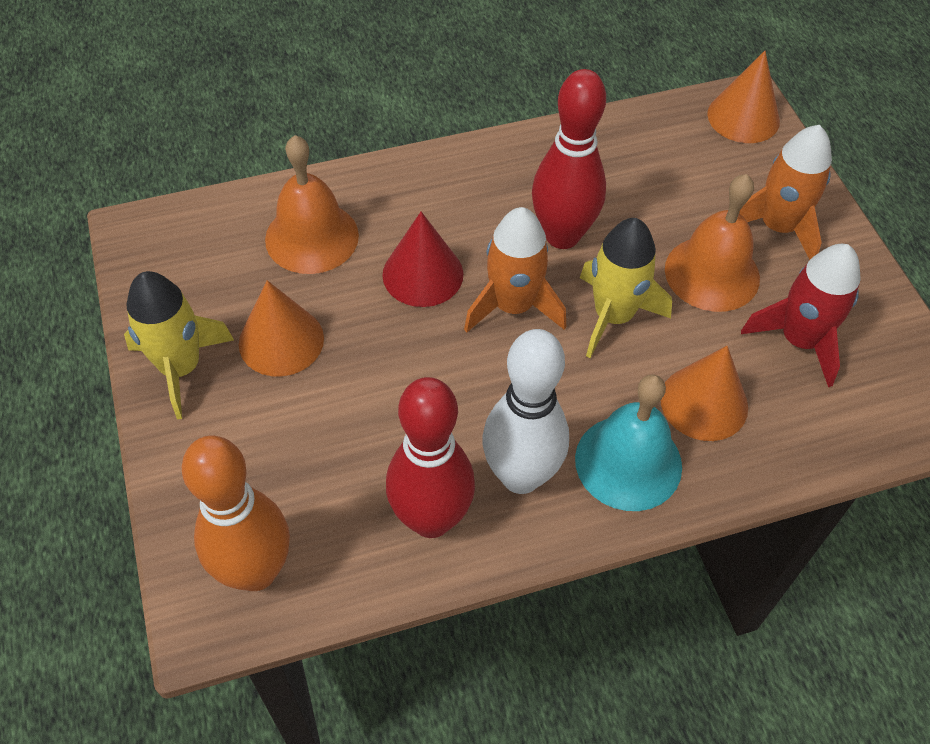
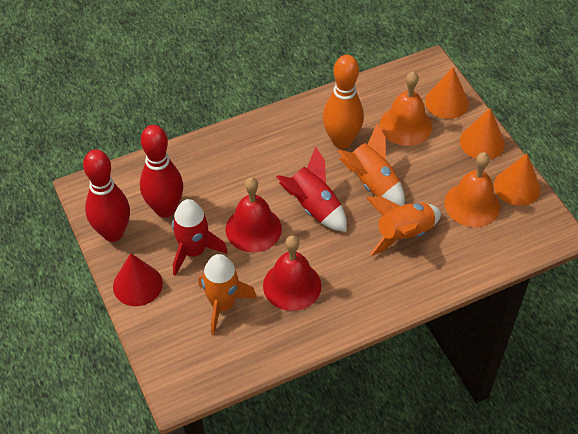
orange rocket: [464,207,566,333] [739,125,832,260] = 2 -> [198,254,257,335] [338,124,405,206] [366,196,441,256] = 3
red bell: none = 0 -> [226,177,282,253] [263,235,321,311] = 2
red rocket: [741,244,861,387] = 1 -> [172,199,228,276] [276,147,347,232] = 2
turquoise bell: [575,374,682,511] = 1 -> none = 0
white bowling pin: [482,329,569,494] = 1 -> none = 0
yellow rocket: [124,271,234,419] [580,218,672,358] = 2 -> none = 0

